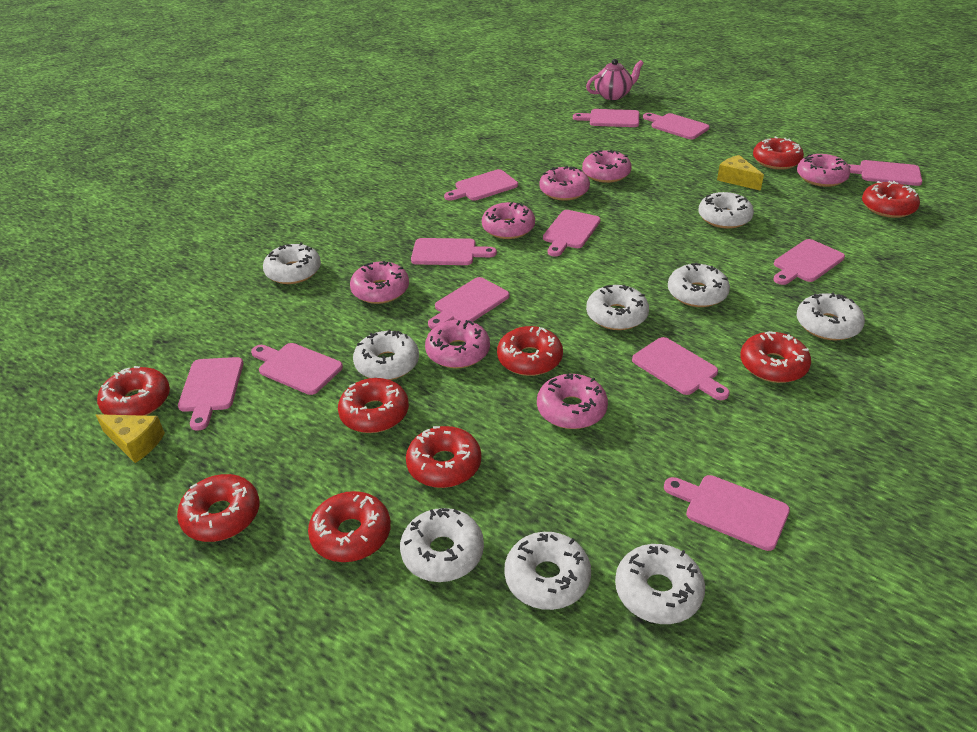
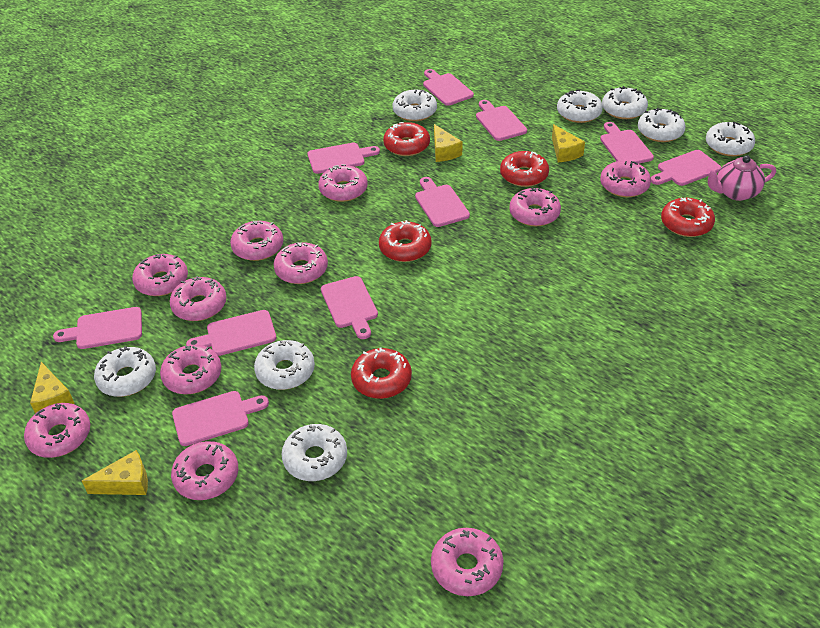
pink cutting board: [178,357,243,431] [251,343,343,395] [411,238,497,265] [428,277,510,329] [444,169,518,201] [543,210,601,257] [573,109,639,127] [632,337,730,400] [643,113,709,139] [664,475,790,551] [773,239,845,285] [848,160,922,186] = 12 -> [53,307,142,349] [172,391,269,446] [186,310,276,356] [307,143,380,174] [321,276,378,339] [415,177,470,227] [423,69,474,106] [476,100,527,141] [600,122,654,164] [651,150,721,186] = 10
pink donut: [350,261,409,304] [425,320,490,368] [482,202,535,239] [537,373,608,429] [539,166,590,201] [582,150,632,183] [797,154,850,187] = 7 -> [24,403,90,458] [132,254,188,296] [160,345,222,394] [170,276,227,321] [171,441,238,500] [230,221,283,261] [274,242,328,284] [318,164,368,202] [431,528,503,596] [509,188,561,226] [600,161,651,197] = 11
red donut: [97,366,170,416] [177,474,260,542] [308,491,391,562] [338,378,409,433] [406,426,481,488] [497,326,563,376] [740,331,811,383] [753,136,804,170] [862,181,920,218] = 9 -> [351,347,412,399] [379,220,432,262] [383,122,430,156] [500,151,549,187] [661,198,715,237] = 5
white donut: [263,242,321,284] [353,329,419,380] [400,508,484,582] [504,532,591,610] [586,285,649,330] [615,544,705,624] [668,263,730,307] [698,192,754,229] [796,292,865,341] = 9 -> [94,346,156,397] [254,340,315,390] [281,424,347,481] [393,90,437,121] [557,90,603,123] [602,86,648,119] [638,108,685,142] [706,122,755,156] = 8
yellow cheese: [96,414,165,463] [717,155,764,191] = 2 -> [30,362,75,413] [82,450,148,495] [434,124,463,162] [552,124,585,162] = 4

